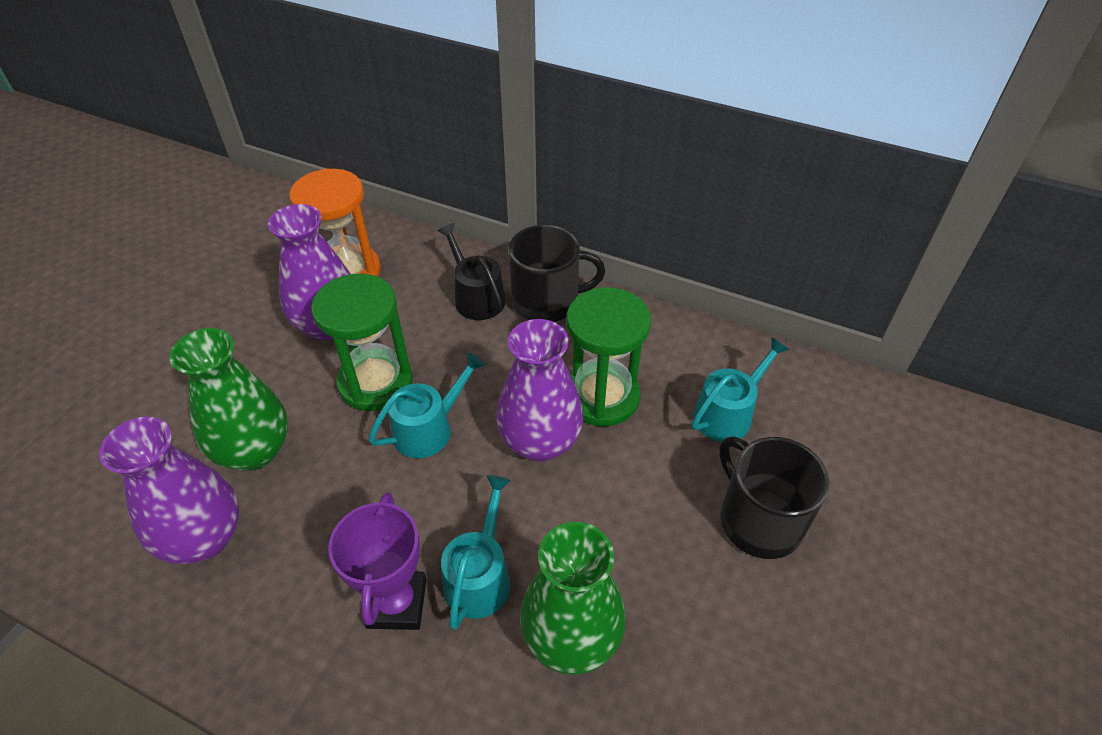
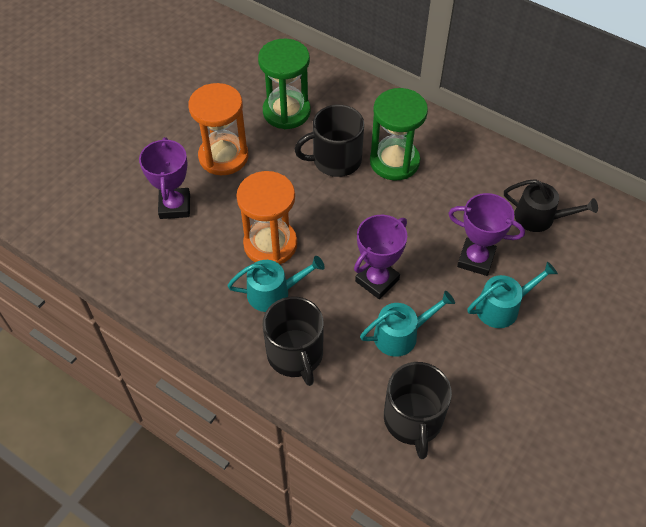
black mug: [509,225,605,322] [719,436,829,559] = 2 -> [263,297,324,386] [294,105,364,177] [384,362,452,459] = 3
green vase: [170,328,288,471] [520,522,626,675] = 2 -> none = 0
orange hourglass: [289,168,381,277] = 1 -> [188,83,248,175] [236,171,297,264] = 2
purple trophy: [328,493,426,630] = 1 -> [139,137,190,219] [354,215,407,299] [448,193,525,276] = 3
purple vase: [99,417,239,564] [268,204,350,340] [496,319,583,461] = 3 -> none = 0

